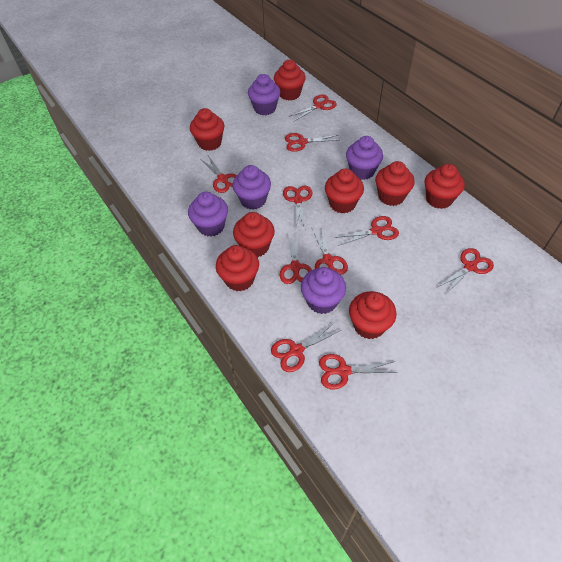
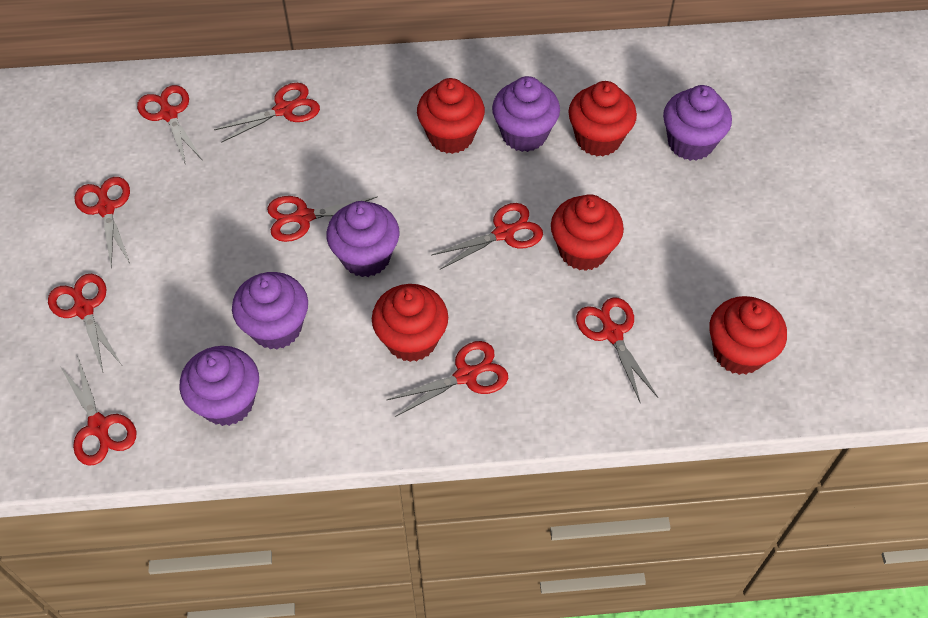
red cupcake: [190,108,225,151] [216,245,259,291] [233,212,275,257] [274,60,306,100] [325,169,364,214] [349,291,397,339] [375,161,415,206] [424,164,465,209] = 8 -> [372,284,448,362] [417,78,485,154] [551,194,624,271] [569,81,637,156] [709,296,787,375] = 5
red scissors: [200,156,237,193] [271,322,342,372] [280,234,312,284] [283,185,313,231] [285,133,339,152] [289,94,337,121] [312,225,348,275] [319,354,398,389] [334,216,399,246] [436,248,494,295] = 10 -> [48,274,122,372] [60,355,136,466] [74,177,130,269] [137,85,203,165] [214,83,320,143] [267,196,378,242] [387,341,508,417] [432,203,543,270] [576,298,658,404] = 9

